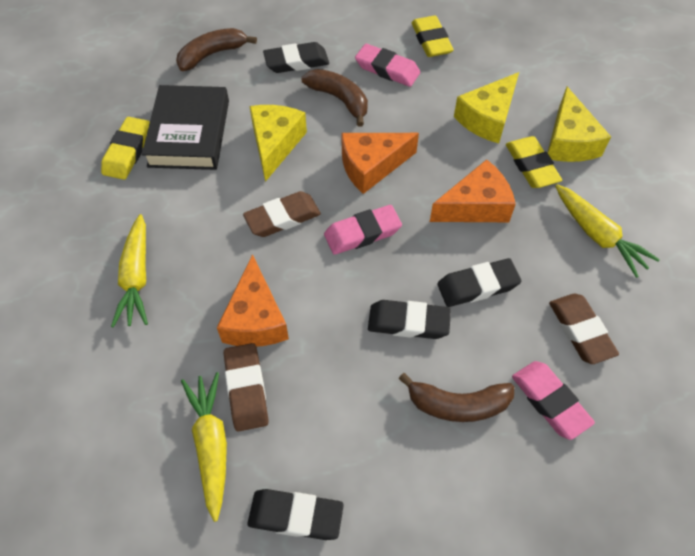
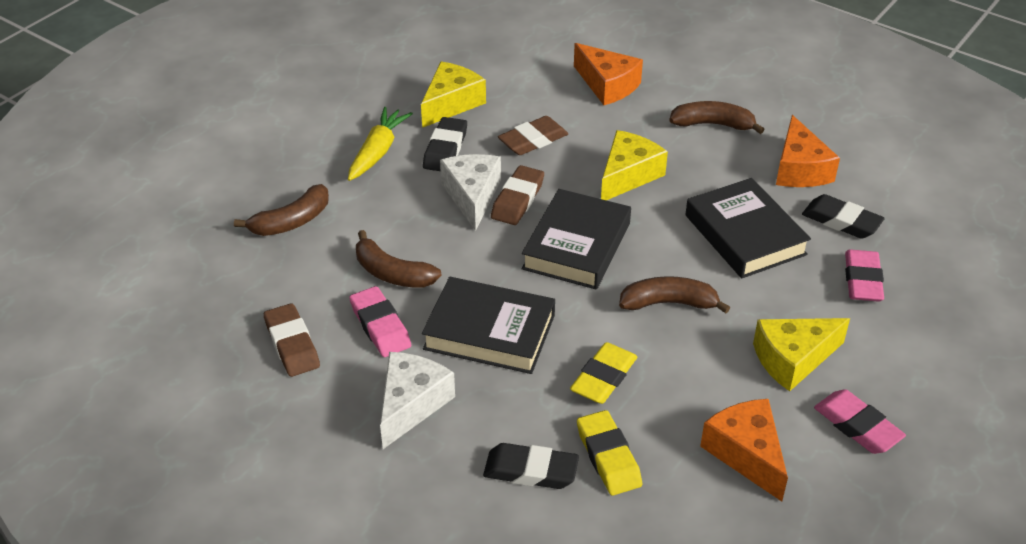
black book: [142,85,229,170] = 1 -> [422,277,555,374] [522,189,631,290] [685,178,811,278] = 3
black eraser: [247,489,344,540] [263,42,329,73] [368,300,451,339] [437,258,521,307] = 4 -> [423,117,467,171] [483,443,579,489] [802,194,885,239] = 3
brown banana: [176,28,257,71] [301,69,368,127] [399,373,514,422] = 3 -> [234,184,329,236] [356,230,441,288] [619,276,730,313] [669,101,765,134] = 4
white cheese: none = 0 -> [380,352,455,449] [440,154,501,231] = 2
yellow carrot: [111,214,148,328] [181,372,227,522] [555,184,660,278] = 3 -> [348,107,413,181] = 1
yellow eraser: [101,117,150,180] [411,15,454,57] [506,136,562,188] = 3 -> [570,342,637,404] [577,410,642,496] = 2

